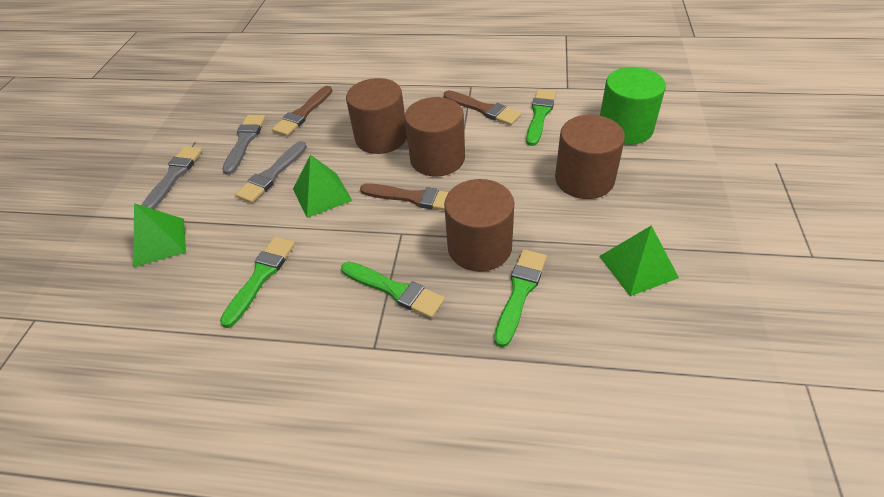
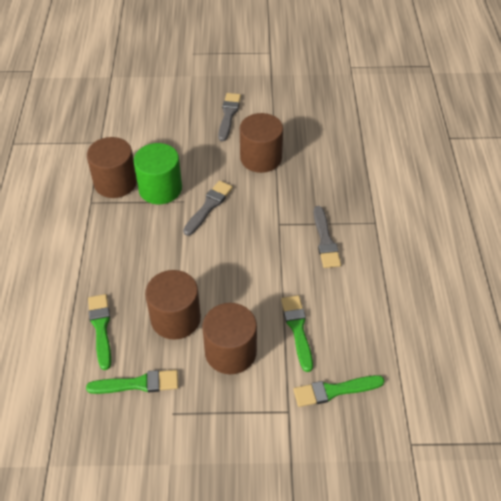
brown brush: [272,86,332,136] [360,183,449,210] [444,90,521,125] = 3 -> none = 0
green pyramid: [133,203,186,267] [293,155,353,218] [599,225,679,296] = 3 -> none = 0

